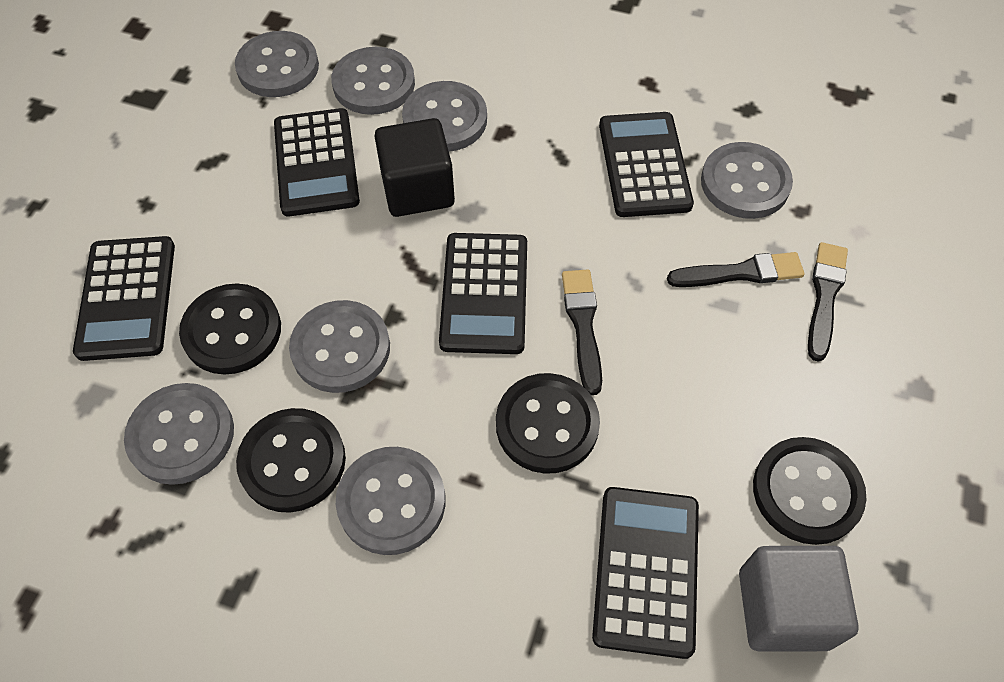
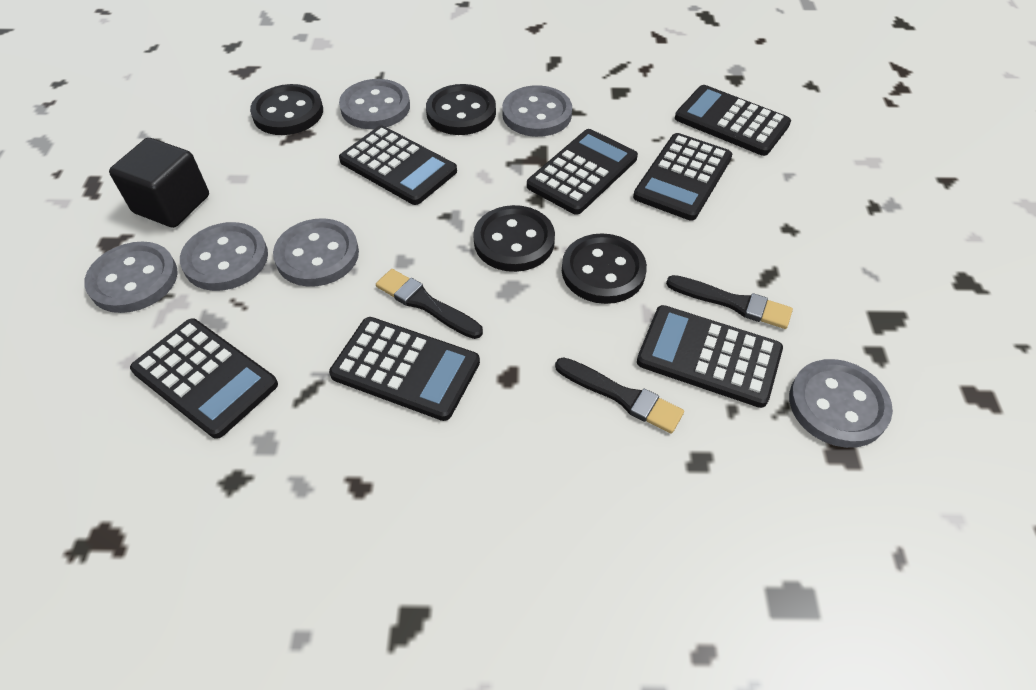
black calculator: [73,236,175,361] [274,108,360,217] [439,233,527,354] [592,487,699,659] [599,112,694,217] = 5 -> [130,318,278,439] [329,317,480,421] [339,126,457,205] [527,129,638,214] [633,133,732,221] [637,305,783,408] [675,85,791,156] = 7
grey button: [124,383,234,485] [235,31,319,97] [289,300,390,393] [331,47,415,115] [336,447,445,555] [402,81,487,152] [701,142,793,219] = 7 -> [84,241,178,313] [180,222,268,291] [273,218,359,287] [339,79,410,129] [502,85,572,137] [789,359,893,448] = 6
grey cube: [739,546,859,652] = 1 -> none = 0

